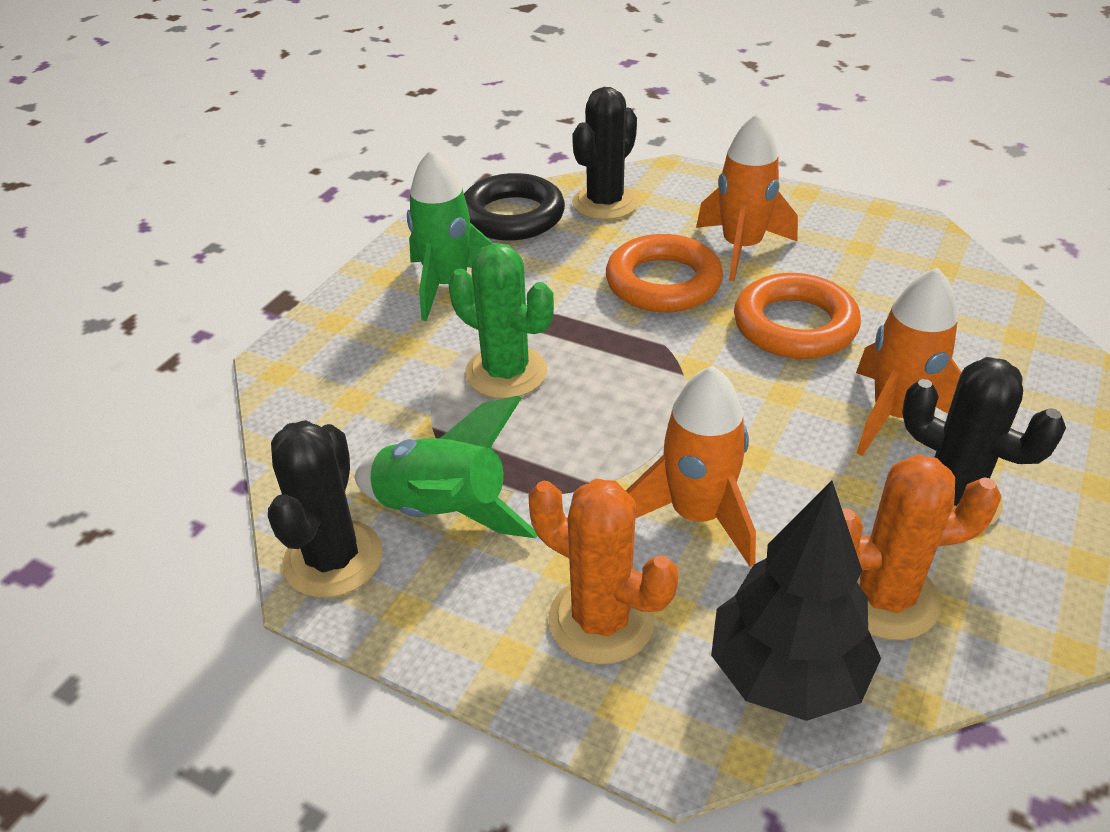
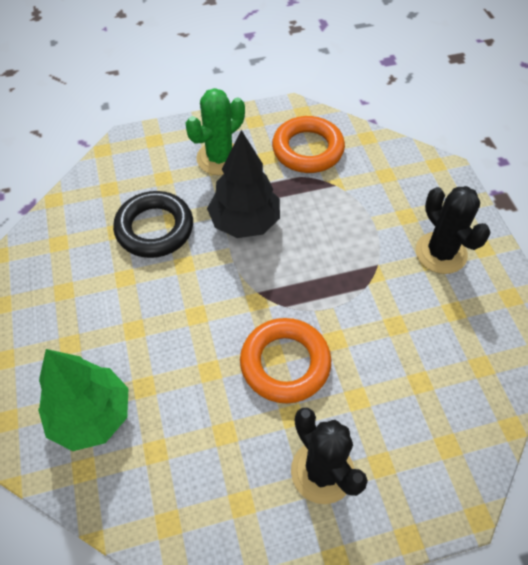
black cactus: [268,420,383,598] [572,87,639,220] [902,357,1066,526] = 3 -> [291,408,368,504] [416,186,491,274] = 2
green rocket: [354,396,537,538] [407,149,493,321] = 2 -> none = 0
green tree: none = 0 -> [38,349,129,451] = 1
orange cactus: [529,479,679,665] [842,454,1001,640] = 2 -> none = 0
orange rocket: [626,365,756,567] [696,113,798,281] [856,267,962,456] = 3 -> none = 0

